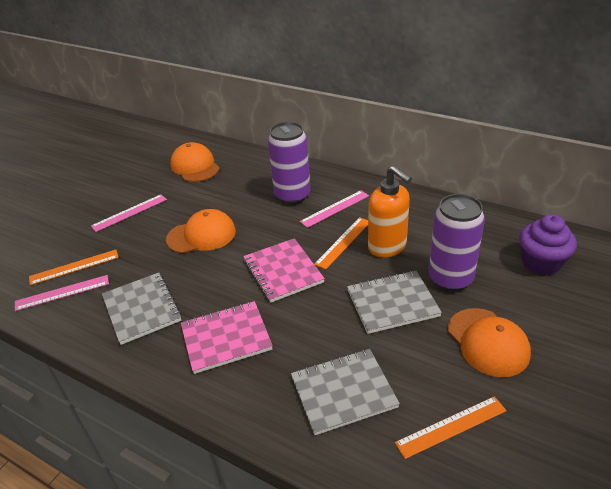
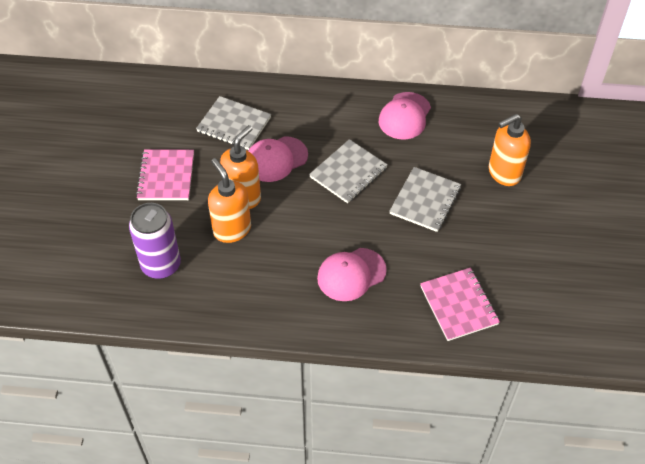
orange cap: [166,209,236,253] [170,142,219,182] [448,308,531,377] = 3 -> none = 0
orange ruler: [29,250,119,285] [314,217,368,270] [395,396,507,459] = 3 -> none = 0
orange soap dispenser: [368,165,412,258] = 1 -> [208,158,251,243] [220,125,261,209] [489,114,531,186] = 3
pink cap: none = 0 -> [249,136,308,182] [317,248,387,301] [379,92,431,139] = 3
pink ruler: [15,275,109,311] [91,194,167,232] [300,190,369,228] = 3 -> none = 0
purple can: [268,122,311,204] [428,194,485,292] = 2 -> [129,203,181,279] = 1
purple cupcake: [519,214,577,276] = 1 -> none = 0

